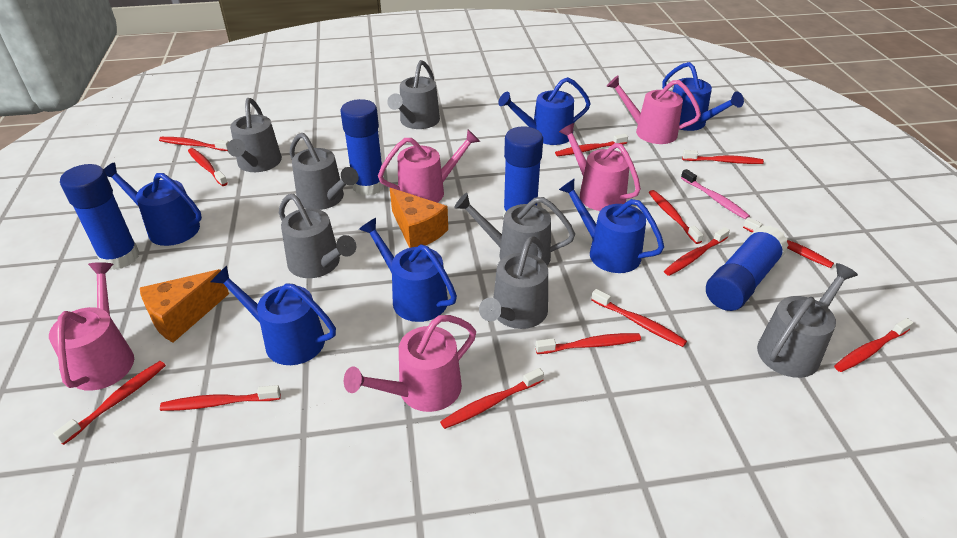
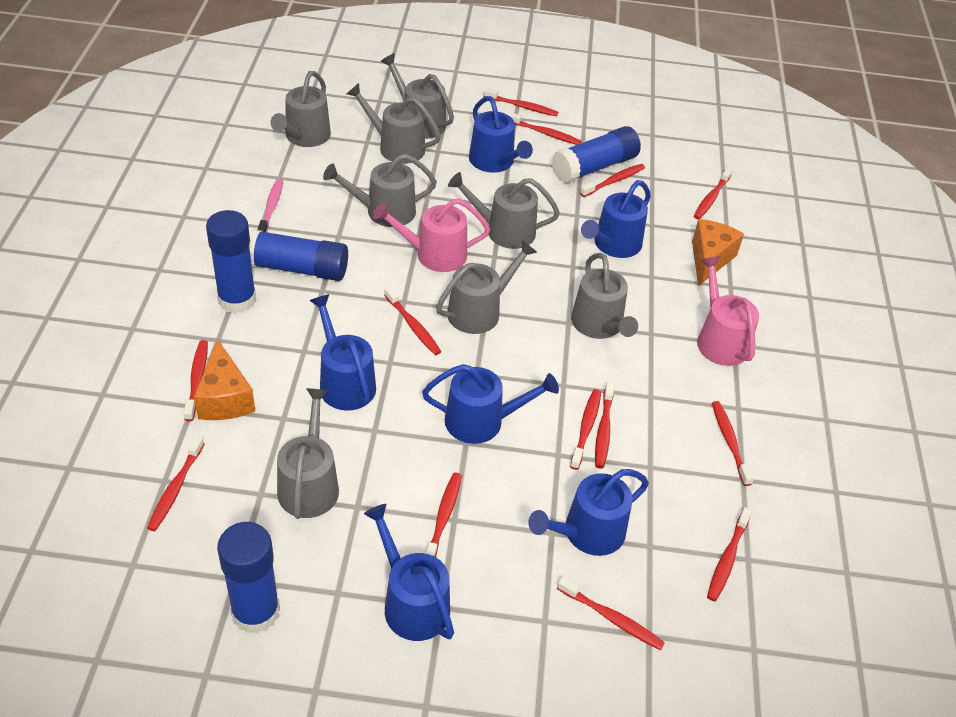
grey watering can: [227,98,282,172] [279,194,356,278] [289,133,359,210] [387,60,440,129] [454,193,575,265] [479,236,548,329] [757,263,858,378] = 7 -> [270,71,331,147] [277,388,339,519] [323,154,437,227] [347,83,441,164] [380,53,454,139] [436,240,537,334] [448,172,560,249] [571,253,638,339] = 8
pink watering can: [49,262,134,391] [344,315,476,412] [378,130,480,203] [559,123,641,211] [606,76,701,144] = 5 -> [373,199,490,272] [697,256,759,366] = 2

